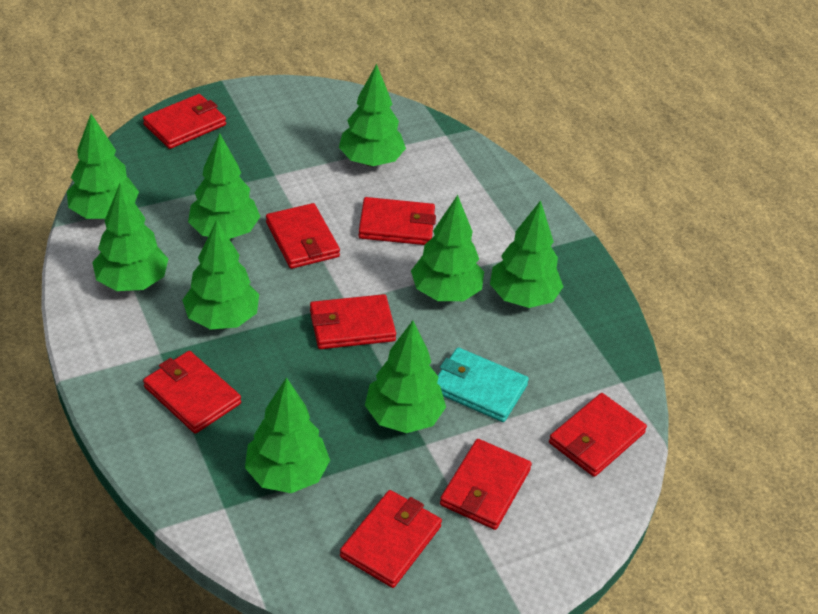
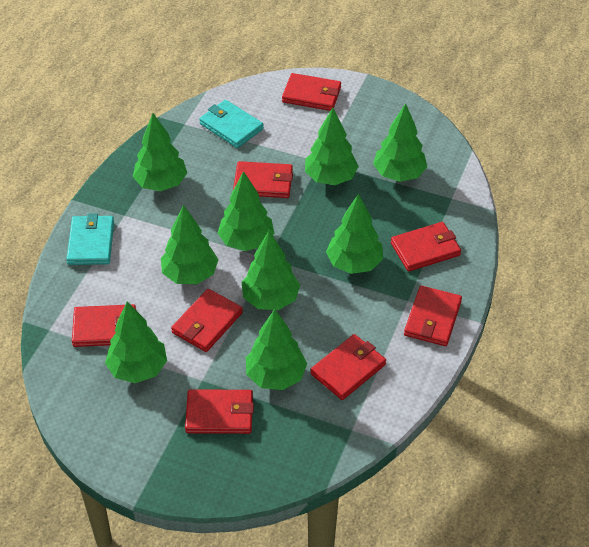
turquoise wallet: [437,347,529,422] = 1 -> [66,213,114,265] [199,100,264,148] = 2

